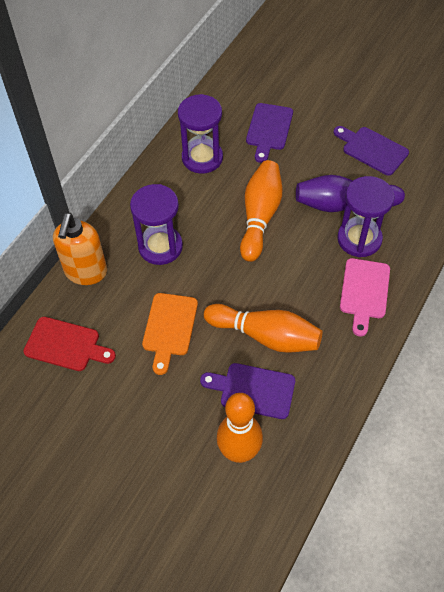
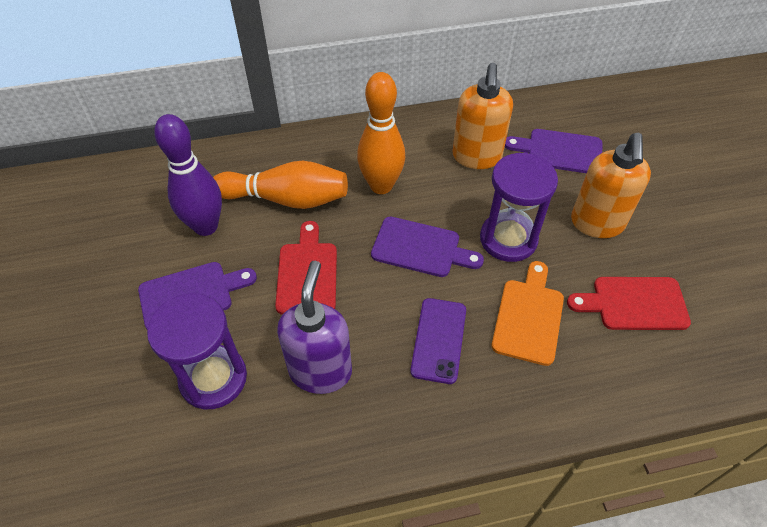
orange bowling pin: [204,304,322,353] [217,393,263,463] [240,160,282,262] = 3 -> [213,161,348,209] [357,72,405,194] = 2
orange soap dispenser: [53,213,107,285] = 1 -> [452,63,513,169] [571,133,651,238] = 2
pink cutting board: [340,258,390,336] = 1 -> none = 0
purple hourglass: [130,184,183,265] [178,94,223,174] [337,176,395,257] = 3 -> [147,293,247,409] [480,152,558,262] = 2
purple phone: none = 0 -> [410,298,466,384] = 1
purple soap dispenser: none = 0 -> [277,261,352,394] = 1
red cutting board: [23,317,116,371] = 1 -> [275,221,337,315] [567,277,691,330] = 2

